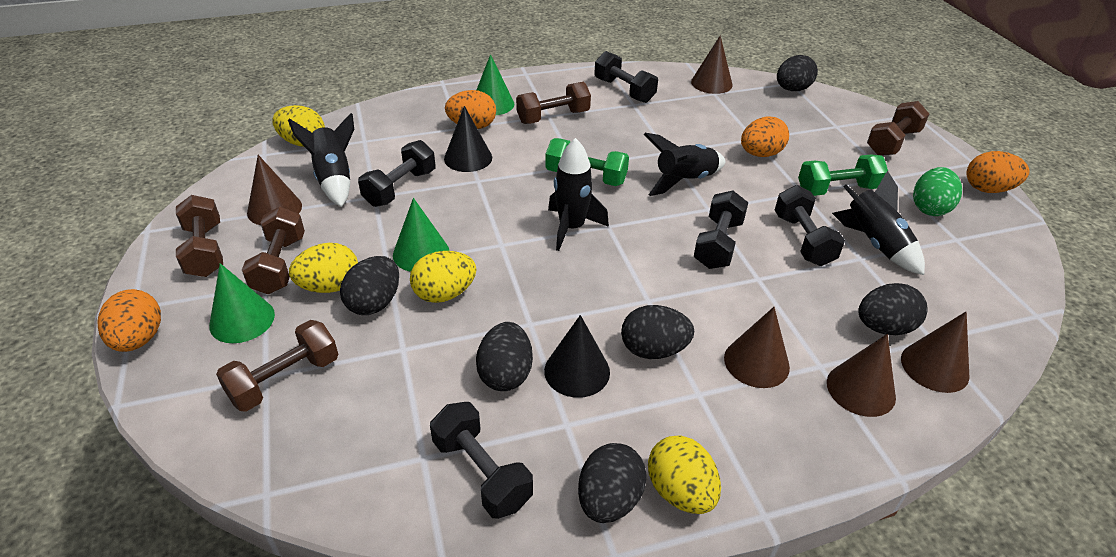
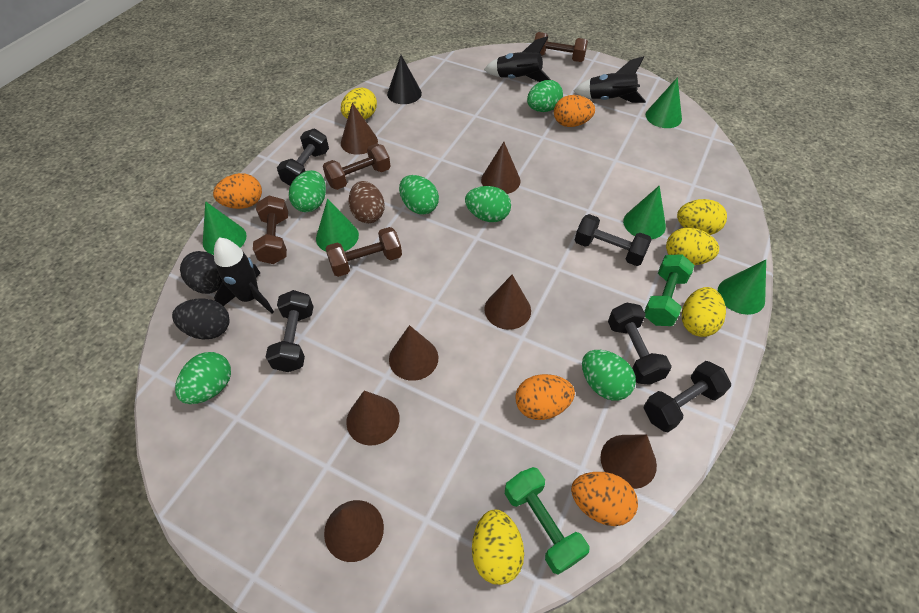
black cone: [444,106,492,172] [544,315,610,398] = 2 -> [387,55,422,104] = 1
black egg: [340,256,399,315] [476,322,533,391] [578,443,647,523] [621,305,694,359] [777,55,818,91] [858,283,928,335] = 6 -> [172,299,230,339] [180,251,222,294] = 2
black rocket: [288,113,354,207] [548,138,609,251] [643,133,725,196] [832,170,925,275] = 4 -> [214,237,274,314] [484,36,551,82] [574,56,646,103] = 3
brown cone: [247,155,302,225] [691,35,733,94] [724,307,790,388] [827,334,896,417] [901,312,970,393] = 5 -> [324,500,384,562] [341,103,378,155] [346,391,400,446] [389,325,438,381] [481,142,521,194] [484,275,531,330] [601,434,657,489] = 7
brown dumbbell: [176,195,223,277] [216,320,338,412] [242,207,305,294] [516,82,591,124] [867,101,929,155] = 5 -> [253,195,288,264] [323,144,391,190] [325,227,402,277] [534,32,588,62] = 4
brown egg: none = 0 -> [349,181,385,223] = 1
green cone: [209,263,275,343] [393,198,449,272] [477,54,514,115] = 3 -> [203,201,247,255] [316,199,359,251] [623,186,666,239] [646,77,682,128] [718,260,766,315] = 5
green egg: [913,167,962,216] = 1 -> [175,352,231,404] [289,170,326,212] [399,175,439,215] [465,186,511,222] [527,80,563,112] [582,350,636,401] = 6
yellow egg: [272,105,325,147] [289,243,358,293] [410,251,476,303] [648,435,721,514] = 4 -> [341,88,377,120] [472,510,524,585] [666,228,719,265] [677,199,727,235] [682,287,726,337] = 5

